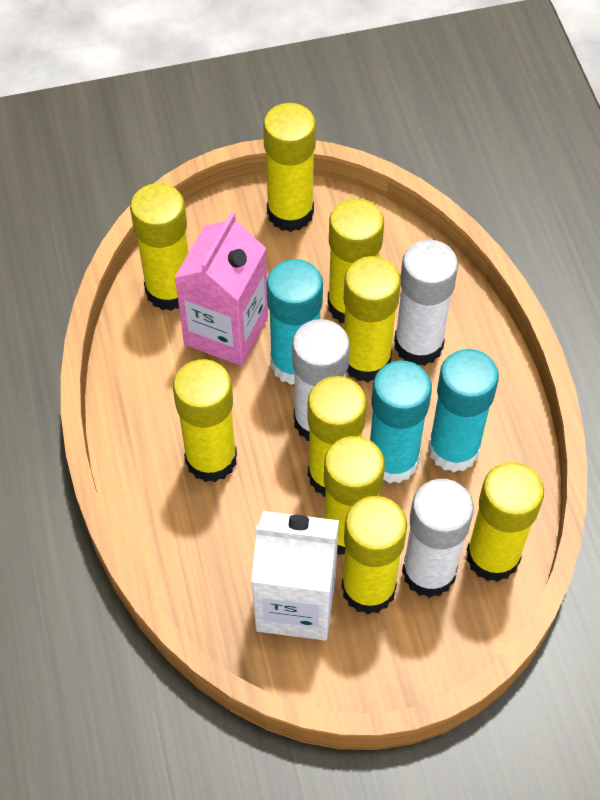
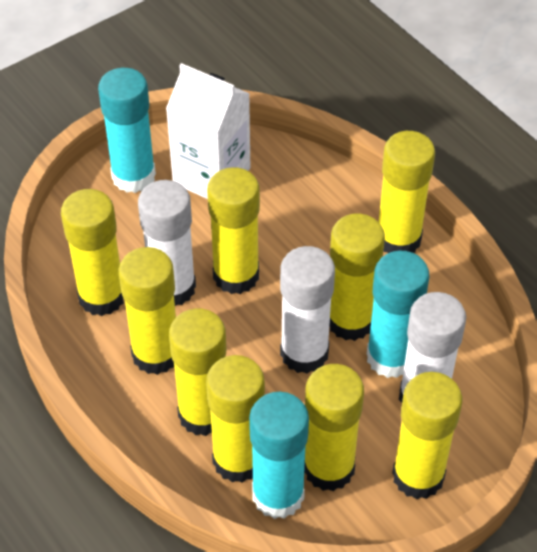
pink carton: [174,212,268,366] = 1 -> none = 0

